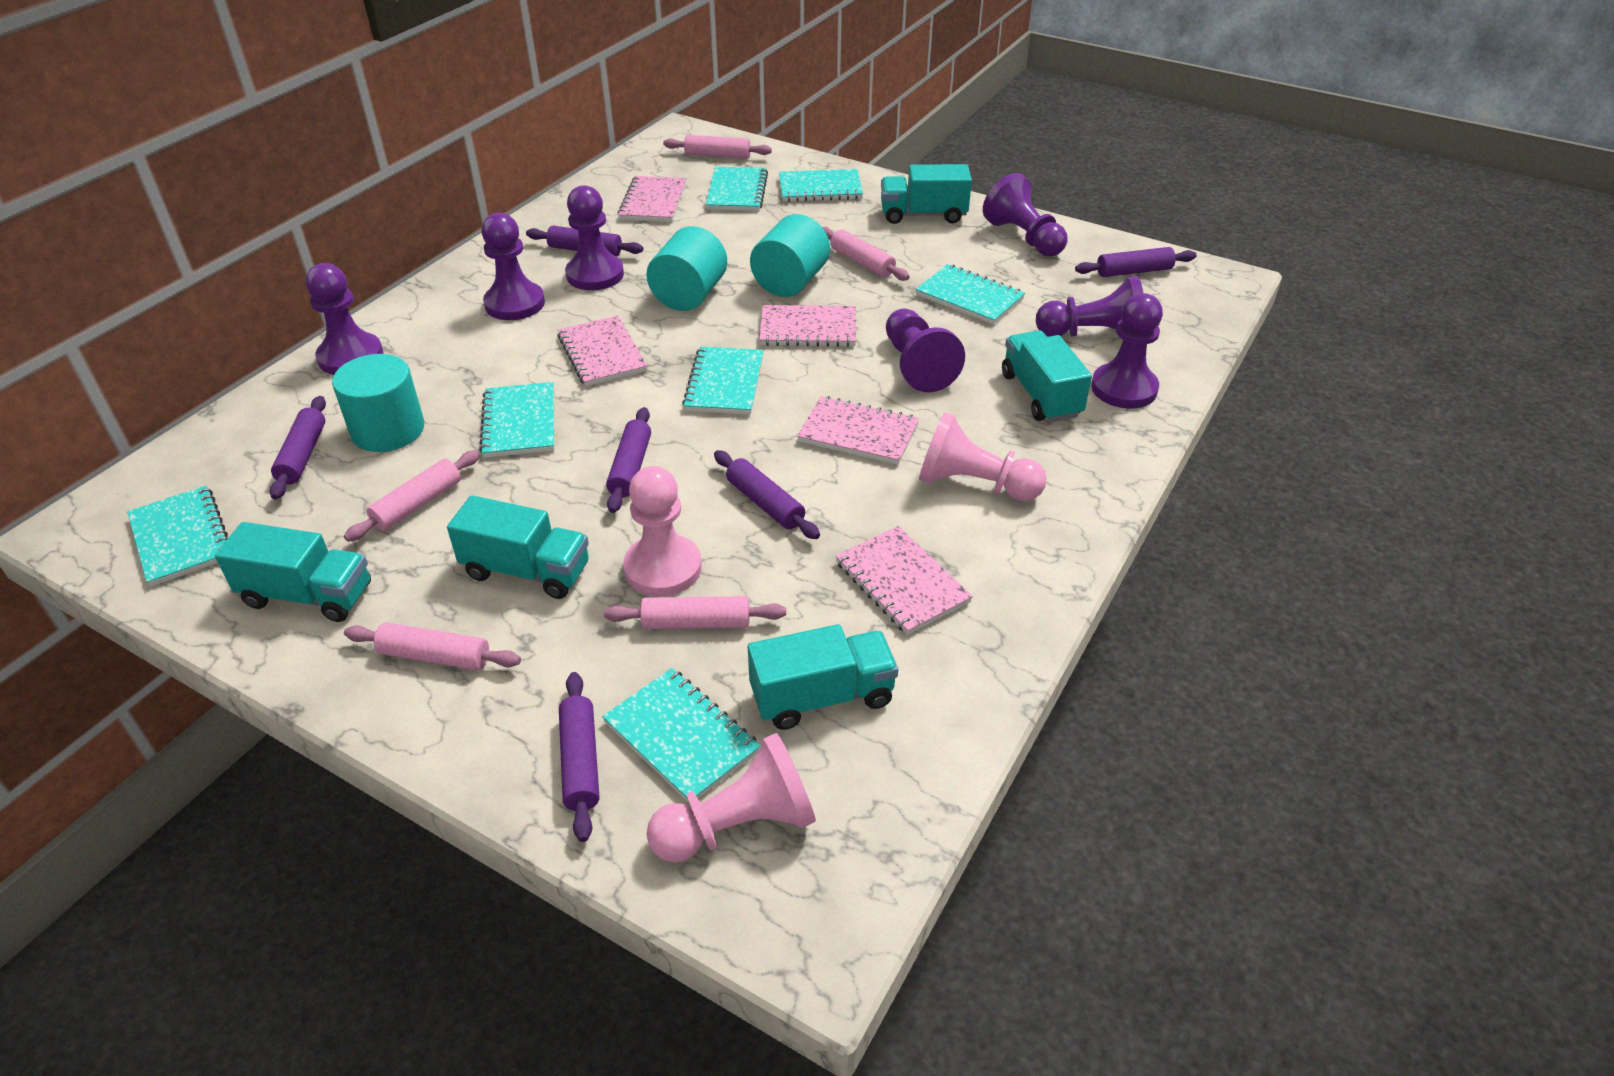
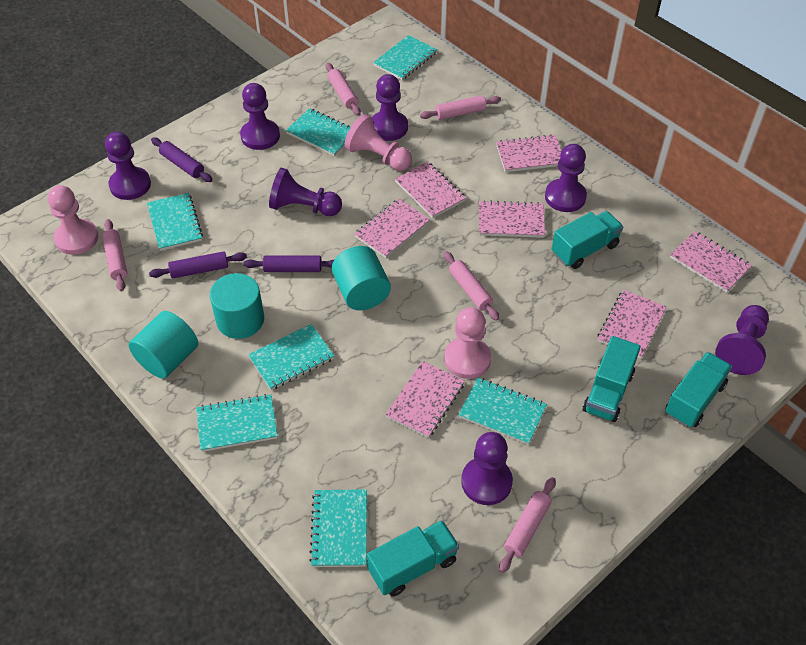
pink notebook: [557,316,648,386] [618,176,687,222] [759,305,856,347] [797,396,919,465] [836,526,973,635] = 5 -> [355,199,430,258] [386,361,465,438] [395,162,466,218] [479,200,545,238] [496,134,561,172] [598,290,666,359] [670,231,752,293] = 7
purple rolling pin: [270,396,326,500] [526,225,643,256] [559,672,599,842] [606,407,651,513] [714,450,820,539] [1075,247,1197,277] = 6 -> [149,251,247,278] [151,137,212,182] [243,255,334,272] = 3
turquoise truck: [215,522,371,622] [447,495,589,599] [748,624,898,730] [881,164,972,224] [1002,330,1092,422] = 5 -> [367,520,459,597] [552,211,623,269] [583,336,641,422] [665,352,732,427] = 4

